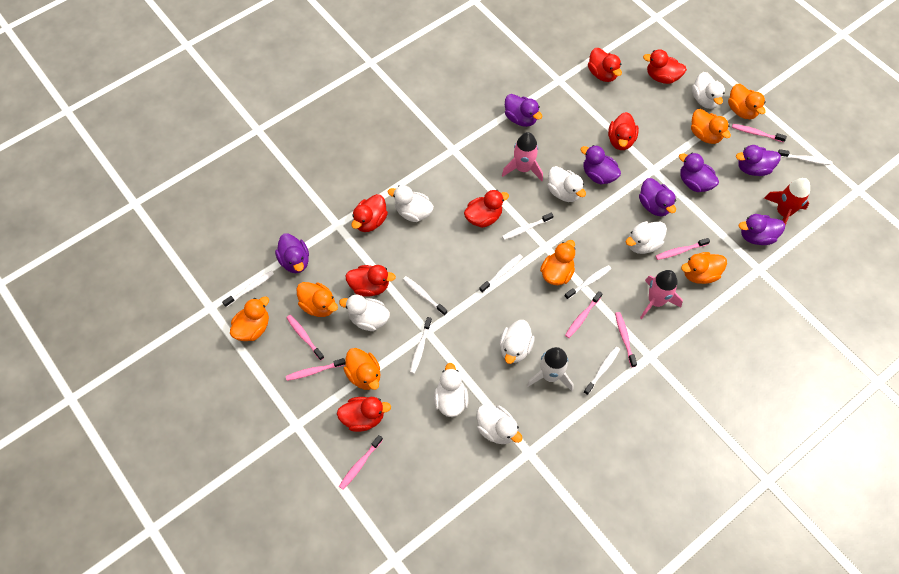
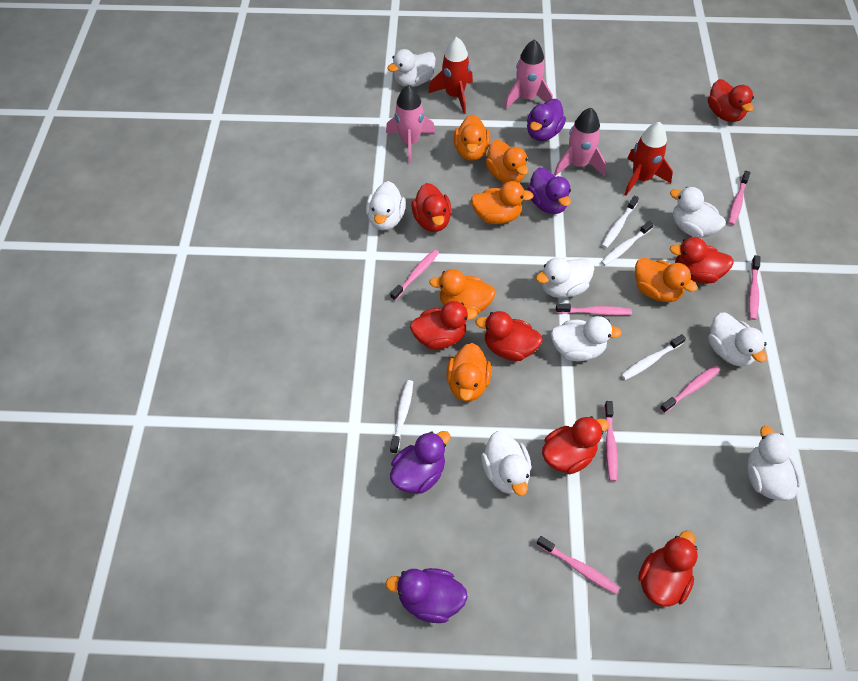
orange duck: [230,296,269,341] [297,282,338,317] [343,348,380,390] [540,240,575,285] [681,252,727,284] [691,109,731,144] [728,84,766,119] = 7 -> [429,269,496,315] [446,343,492,402] [454,115,491,161] [471,181,534,224] [485,140,529,183] [635,258,698,302] = 6
pink rocket: [502,132,543,181] [640,270,683,319] = 2 -> [386,85,435,163] [504,39,553,109] [554,108,606,177] = 3
purple duck: [275,233,309,273] [505,94,542,127] [580,145,621,184] [639,178,676,217] [679,153,719,192] [736,145,781,176] [739,214,785,245] = 7 -> [385,568,468,623] [390,431,451,494] [527,99,566,141] [527,168,571,214] = 4
red rocket: [764,178,810,225] = 1 -> [428,37,473,114] [624,122,673,196] = 2
white rocket: [527,347,574,391] = 1 -> none = 0
white toothbrush: [222,271,274,307] [403,276,447,316] [410,317,432,374] [479,254,523,293] [502,213,554,240] [565,265,611,300] [584,347,620,395] [778,149,833,165] = 8 -> [390,380,413,454] [601,220,654,266] [602,195,639,248] [621,334,686,380] = 4

